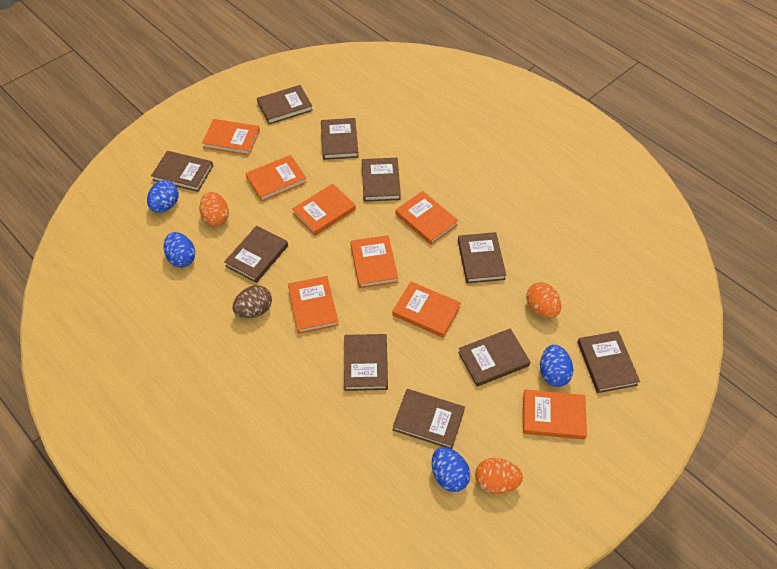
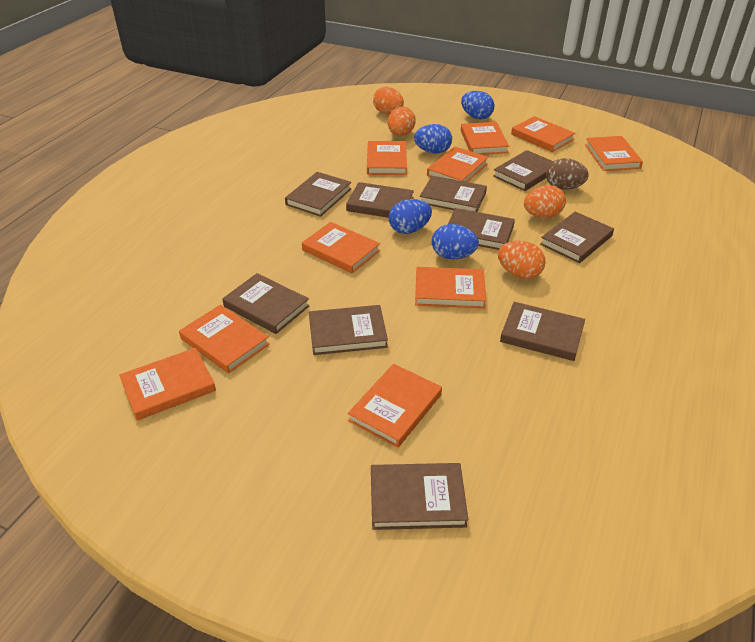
orange book: [202,119,260,155] [246,155,307,202] [288,276,339,334] [292,184,356,236] [350,235,398,288] [393,281,461,338] [395,191,459,245] [523,389,587,439] = 8 -> [119,348,216,421] [179,305,270,373] [302,222,380,273] [348,364,442,448] [367,141,407,175] [415,267,486,308] [427,146,488,182] [461,122,509,155] [511,116,576,152] [585,136,643,171] = 10
orange egg: [199,192,229,227] [475,458,523,494] [526,282,561,318] = 3 -> [373,87,404,114] [388,106,416,136] [498,241,546,279] [524,185,566,218] = 4

